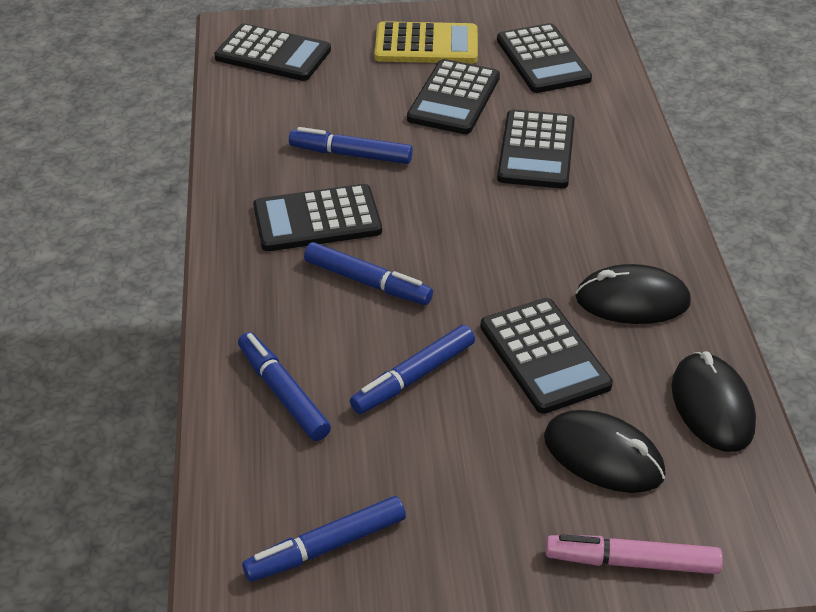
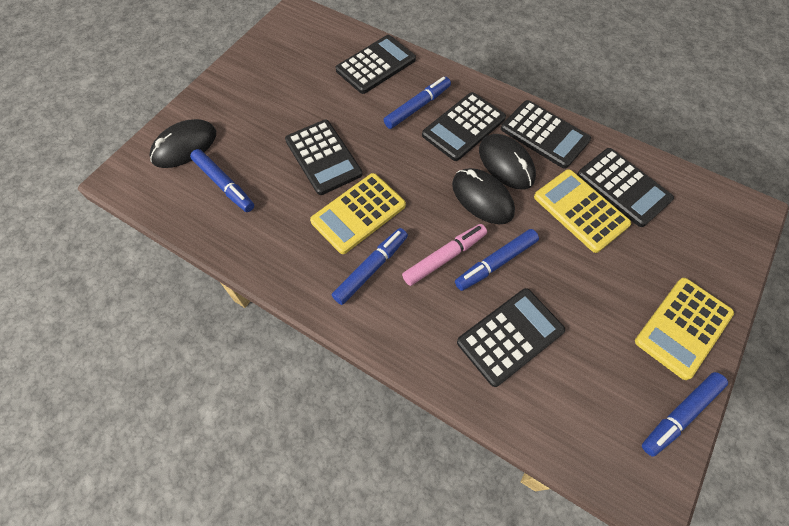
yellow calculator: [375,21,478,64] = 1 -> [310,173,406,254] [534,169,631,253] [635,278,734,380] = 3

